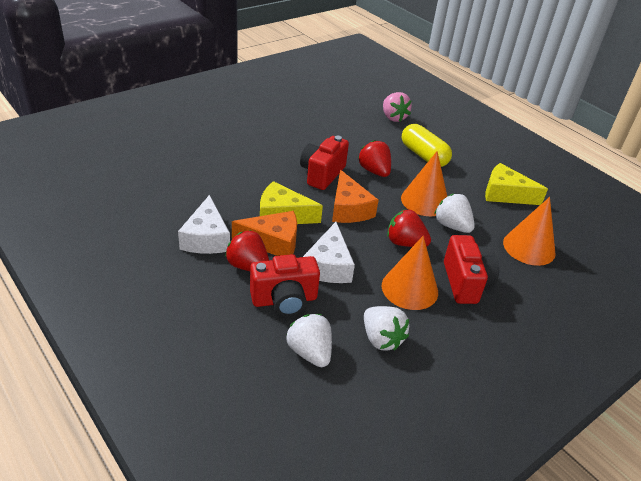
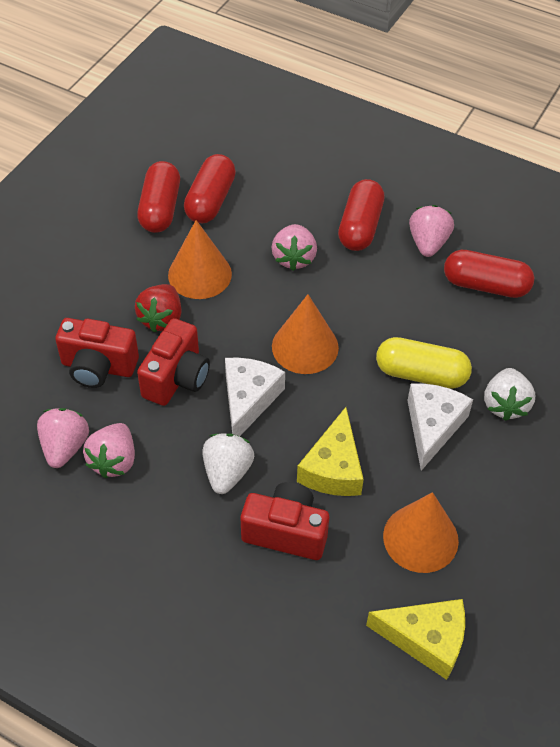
orange cheese: [232,211,297,256] [332,170,379,223] = 2 -> none = 0
pink strawberry: [383,92,412,122] = 1 -> [37,408,89,468] [83,423,135,478] [271,224,317,271] [409,205,454,257] = 4
red capsule: none = 0 -> [137,161,180,233] [184,154,236,223] [338,179,384,251] [444,250,534,298] = 4
red strawberry: [225,230,269,271] [358,140,391,177] [387,209,431,247] = 3 -> [135,284,181,333] = 1
white strawberry: [286,314,332,367] [364,306,409,351] [434,194,475,233] = 3 -> [202,434,254,494] [484,368,535,421] = 2

